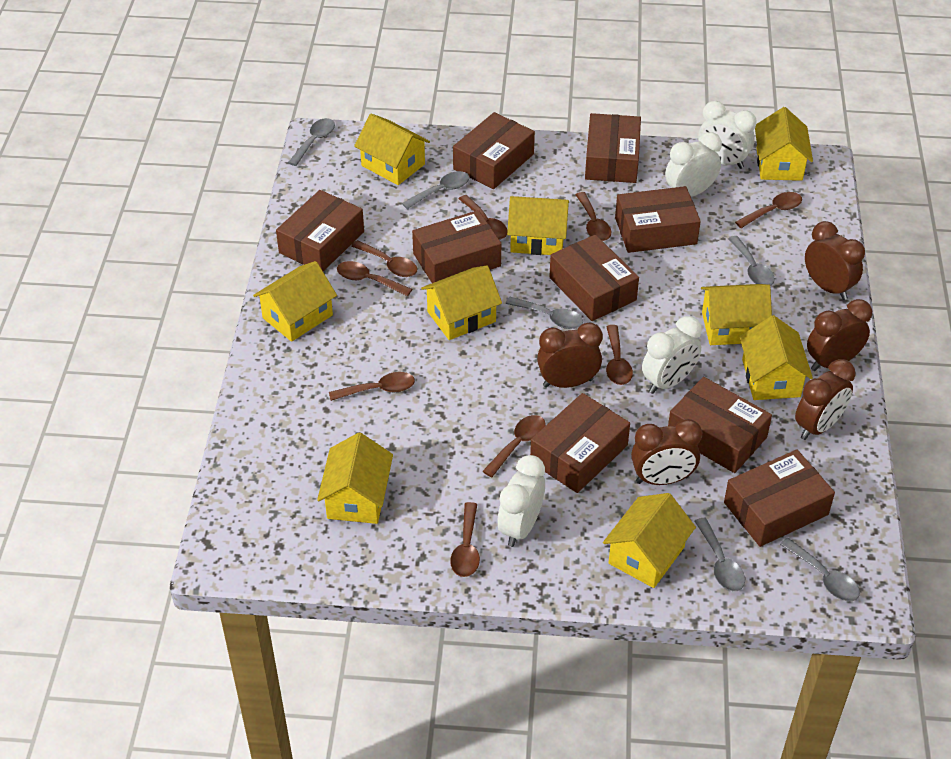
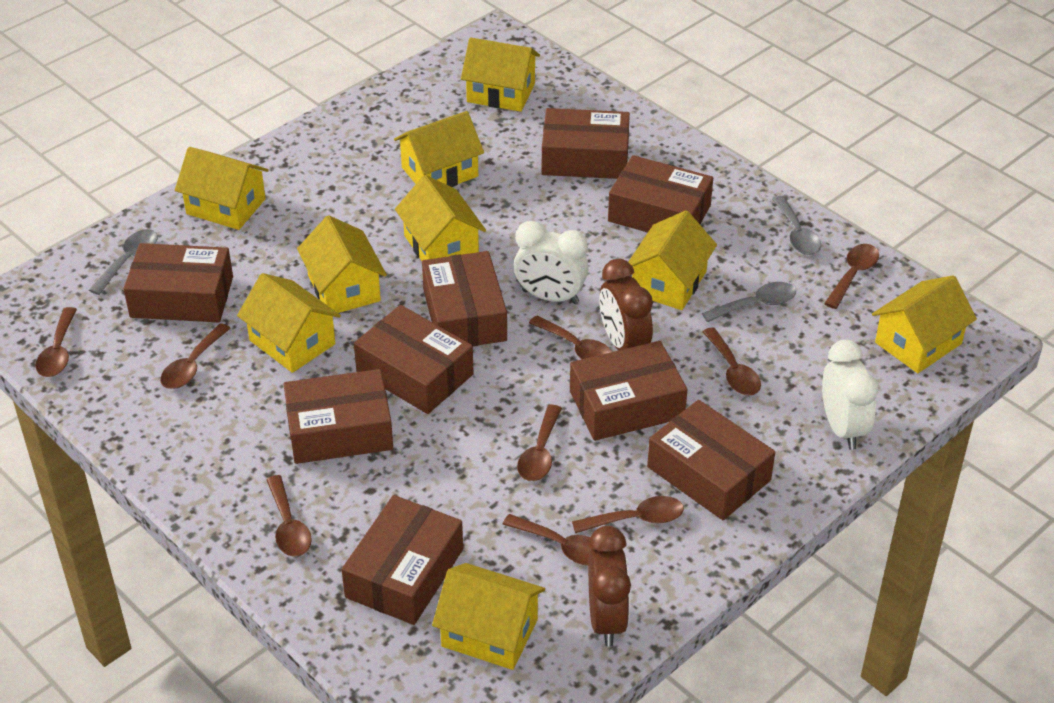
brown clock: [537,322,603,388] [631,419,702,485] [795,359,856,440] [805,221,865,300] [807,299,872,371] = 5 -> [588,526,631,647] [599,259,653,350] = 2
grey spoon: [288,118,335,166] [402,171,469,209] [506,297,583,329] [694,518,745,591] [728,236,775,286] [780,538,860,601] = 6 -> [89,229,158,295] [702,282,796,322] [772,196,821,255] = 3
white clock: [497,455,545,547] [642,316,702,394] [665,132,722,197] [698,101,757,169] = 4 -> [514,221,589,304] [822,340,878,450] = 2

